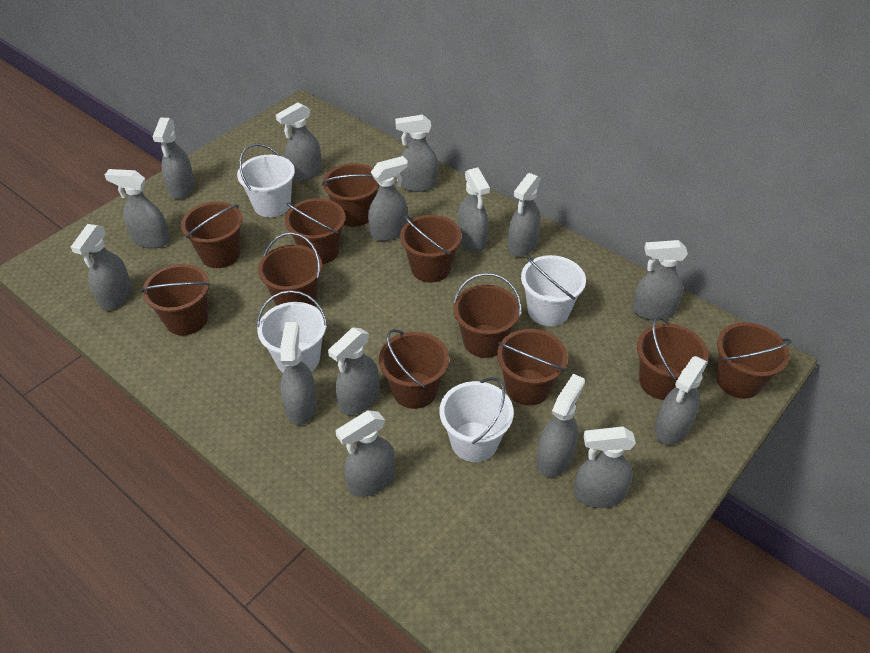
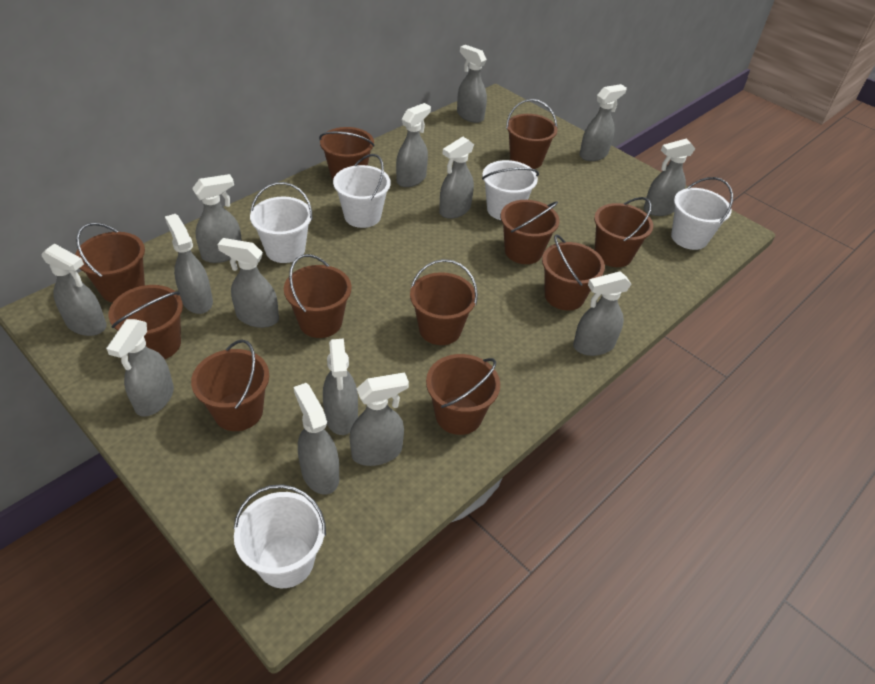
grey spray bottle: [71,224,132,310] [105,169,170,248] [153,118,195,199] [276,102,322,182] [281,322,317,425] [328,327,379,415] [335,410,395,497] [368,156,408,241] [395,115,438,192] [458,167,490,252] [508,173,541,257] [537,374,585,477] [574,426,636,508] [632,240,688,320] [654,356,708,445] = 15 -> [42,244,107,336] [106,319,174,417] [165,214,213,314] [192,174,242,263] [217,238,279,328] [294,383,339,495] [323,339,358,435] [350,372,409,466] [396,103,431,187] [439,137,474,219] [457,45,487,123] [573,271,632,356] [579,84,627,161] [644,139,695,216] = 14
white bucket: [237,143,295,217] [257,290,327,373] [439,377,514,462] [521,255,586,326] = 4 -> [234,484,326,588] [250,182,312,263] [333,154,391,228] [482,160,539,220] [671,177,733,250] = 5

